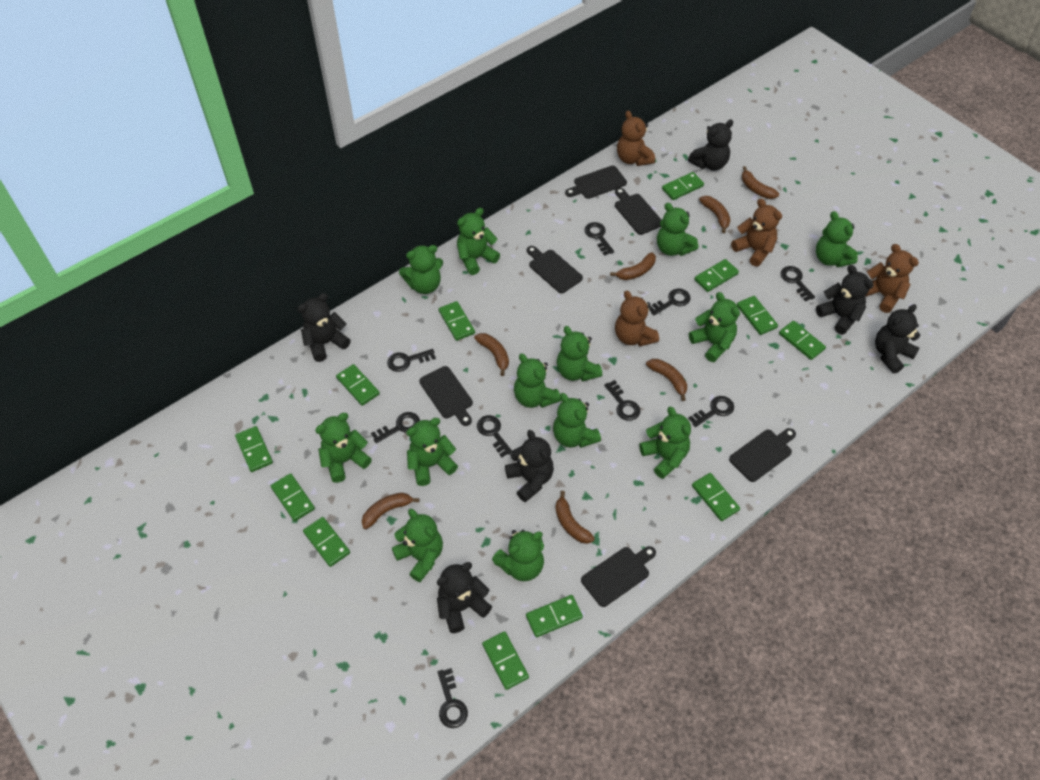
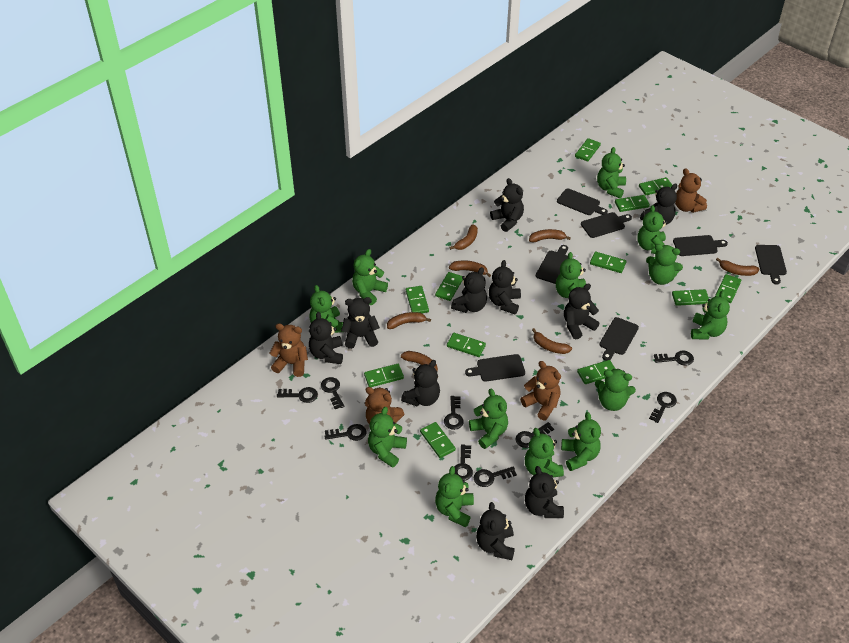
black cutting board: [419,366,473,426] [527,246,583,293] [565,165,627,199] [581,546,656,607] [615,188,661,235] [729,428,796,482] = 6 -> [465,354,525,382] [536,245,568,284] [557,188,608,215] [581,212,632,238] [599,317,639,361] [673,235,728,256] [755,245,787,285] = 7
black teddy bear: [298,293,351,362] [437,562,492,633] [505,430,554,502] [688,119,733,171] [816,265,874,335] [875,304,920,374] = 6 -> [309,312,343,364] [341,297,380,349] [401,360,440,406] [451,267,487,313] [476,502,515,560] [489,260,521,314] [490,178,524,232] [525,466,564,518] [564,284,599,339] [640,183,677,225] = 10

